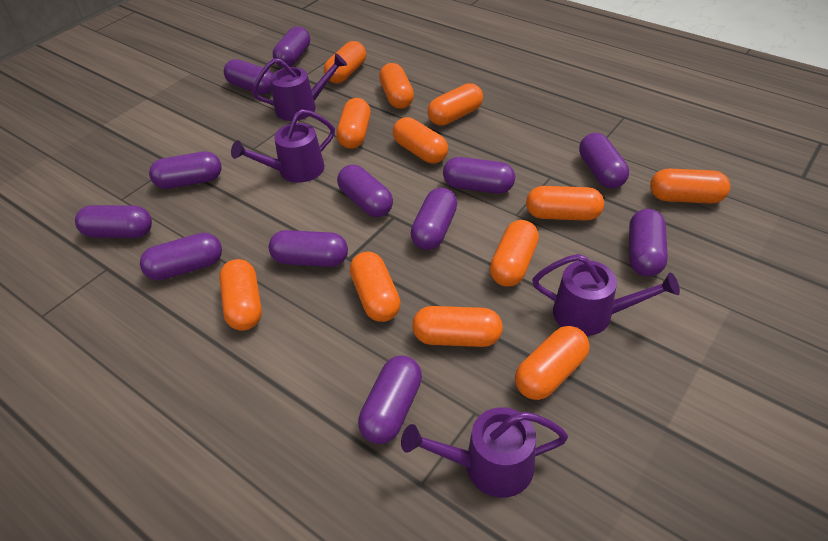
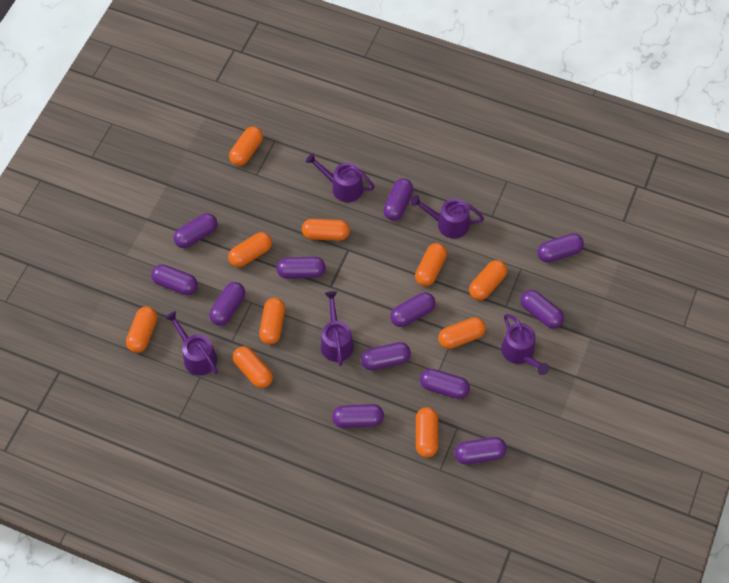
orange capsule: [219,259,262,331] [324,41,366,83] [336,98,371,149] [350,252,401,322] [379,63,414,109] [393,117,448,163] [412,306,503,347] [427,83,483,126] [490,220,539,287] [515,326,590,400] [526,186,604,221] [650,168,730,204] = 12 -> [126,306,157,353] [228,232,272,267] [229,127,263,166] [233,346,273,388] [259,298,285,344] [302,219,350,241] [415,243,447,286] [416,407,438,458] [438,317,486,349] [469,260,507,300] = 10
purple watering can: [231,109,335,183] [252,53,347,121] [401,407,568,498] [532,254,680,336] = 4 -> [165,311,218,376] [306,153,375,202] [321,291,354,366] [410,195,484,239] [501,314,549,375] = 5

